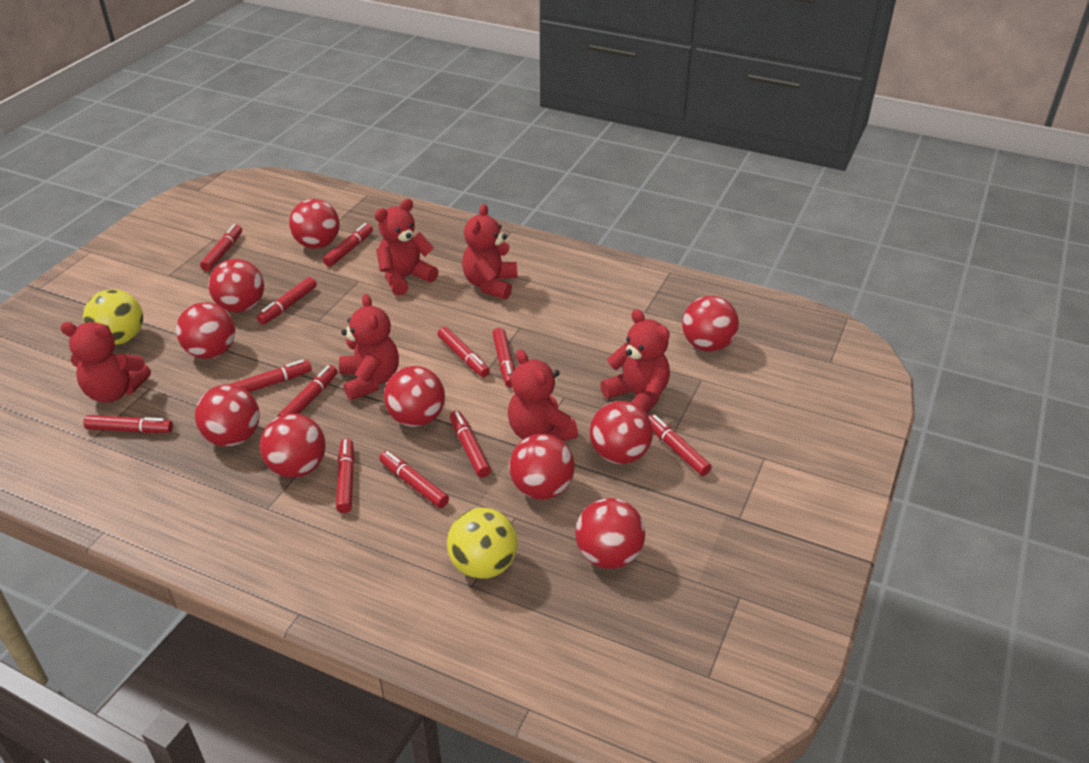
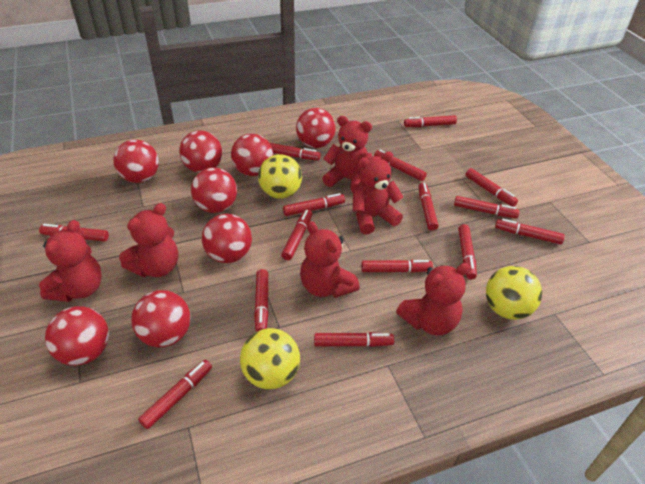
red ball: [176,302,235,359] [195,384,260,447] [208,259,264,313] [260,414,326,478] [289,199,340,249] [384,366,445,427] [509,434,575,500] [575,498,645,569] [590,401,653,464] [682,296,739,352] = 10 -> [45,306,109,366] [113,139,159,183] [131,290,191,348] [179,130,222,173] [191,167,237,213] [202,214,252,263] [231,134,273,176] [296,108,336,148] = 8
red marker: [83,415,173,433] [200,224,242,271] [230,360,312,392] [257,277,317,324] [278,365,338,417] [323,223,373,267] [336,438,354,513] [379,451,449,508] [437,326,490,377] [450,411,491,477] [493,328,515,387] [649,414,712,476] = 12 -> [39,224,109,242] [138,360,212,429] [254,269,269,332] [270,143,321,160] [281,209,312,260] [283,193,345,216] [314,332,394,347] [362,260,433,273] [374,150,427,181] [404,115,457,127] [418,183,438,231] [454,196,520,218] [458,224,477,280] [466,168,518,207] [495,219,565,244] = 15
yellow ball: [83,289,143,345] [447,508,518,579] = 2 -> [240,328,300,389] [258,154,302,199] [486,266,542,320] = 3

